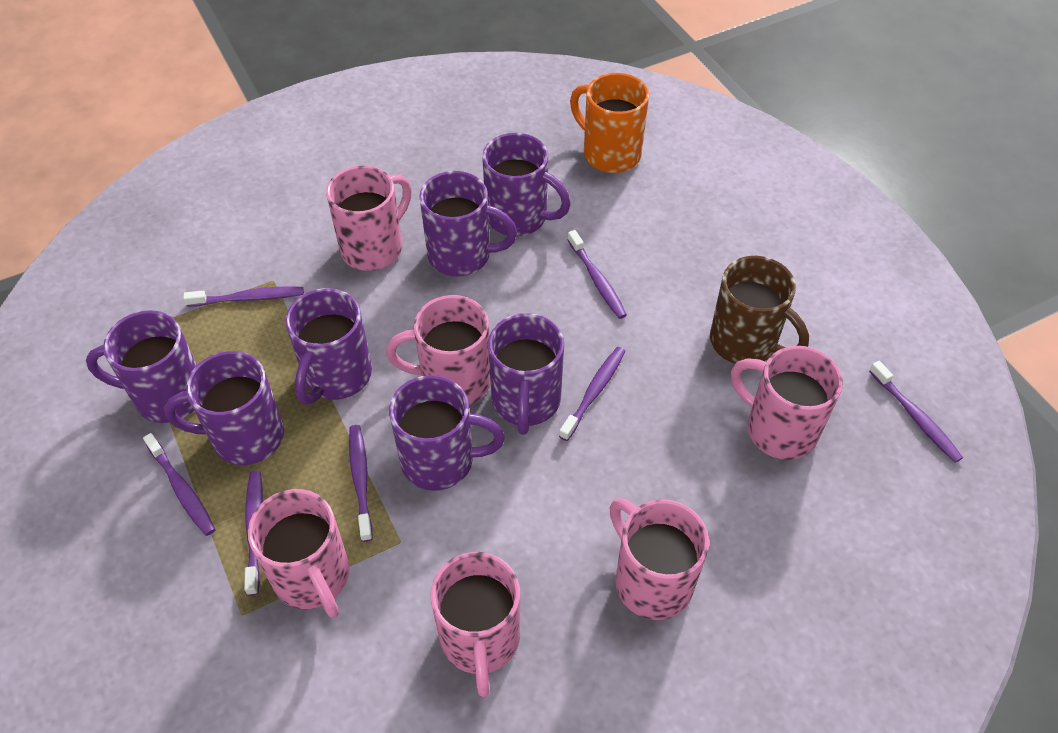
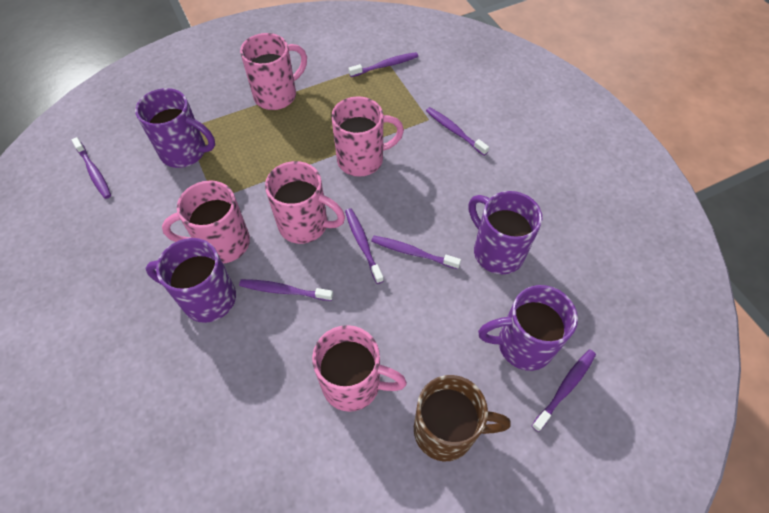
orange mug: [570,73,649,173] = 1 -> none = 0
pink mug: [248,489,349,618] [326,166,412,271] [386,295,491,404] [430,552,520,697] [610,499,709,620] [731,346,843,460] = 6 -> [162,181,250,263] [240,33,307,110] [265,161,345,244] [312,325,407,412] [331,96,404,177] = 5
purple mug: [86,310,197,423] [164,351,284,465] [285,288,372,405] [389,375,505,491] [419,171,517,277] [482,133,571,236] [488,313,564,435] = 7 -> [135,88,215,168] [145,238,236,323] [469,191,542,274] [478,285,578,371] = 4

